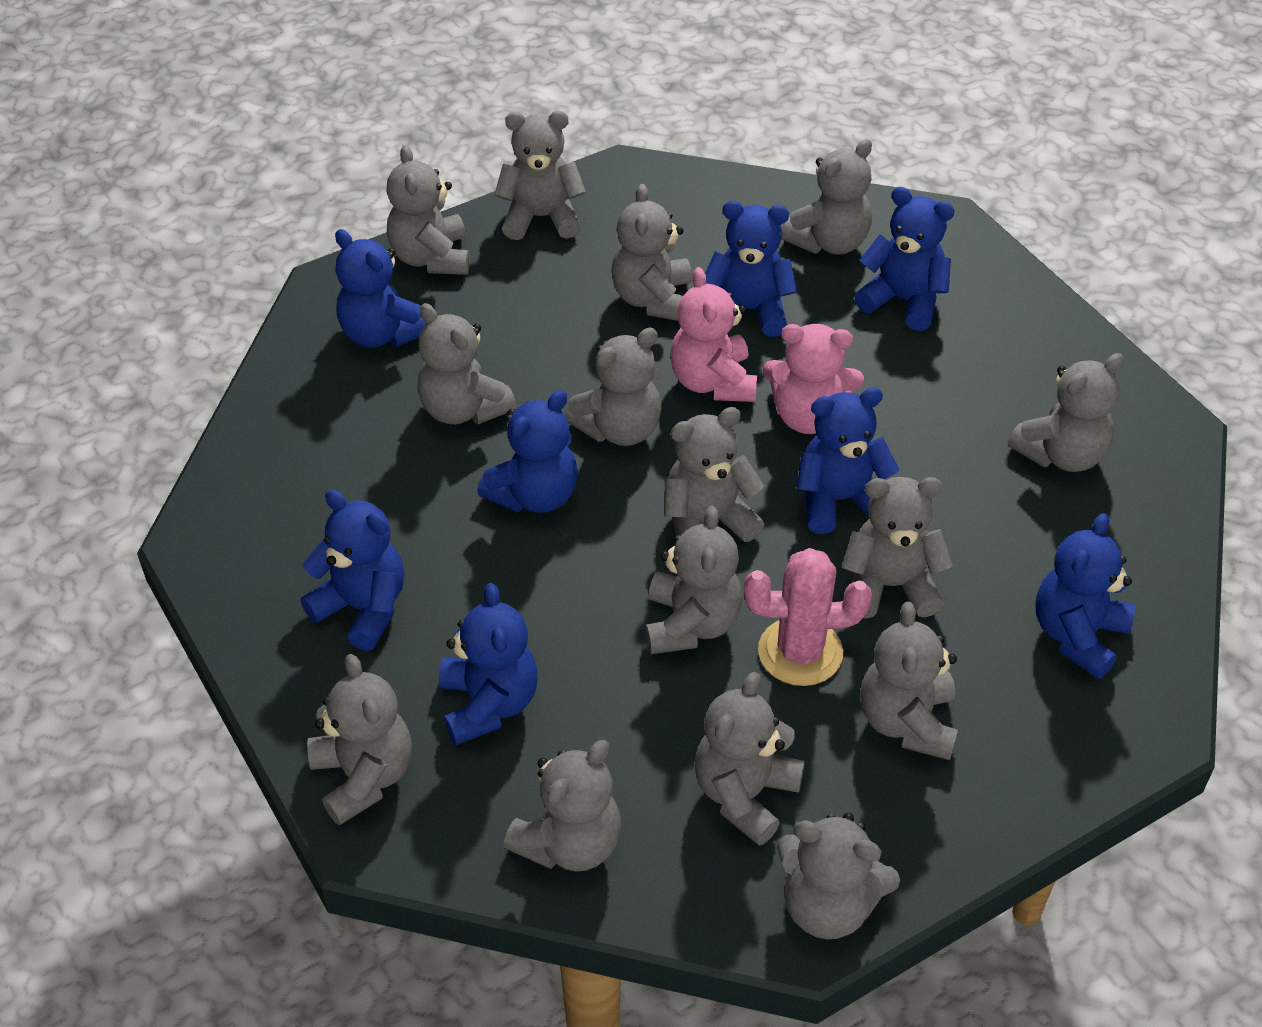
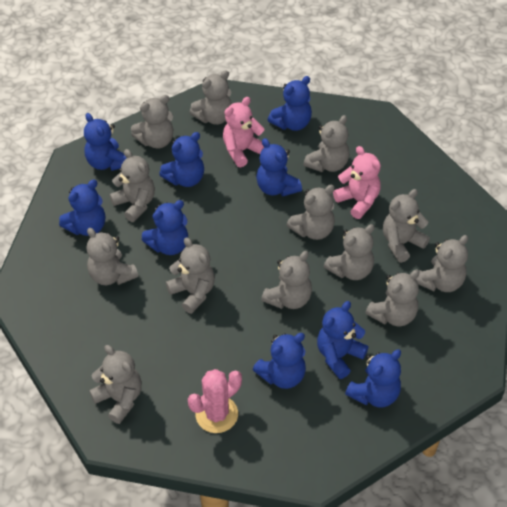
blue teddy bear: [301,490,405,651] [335,229,426,348] [439,583,538,745] [477,390,578,513] [705,201,797,337] [797,387,900,534] [855,187,955,331] [1035,513,1135,679] = 8 -> [59,179,105,236] [84,113,126,171] [142,200,188,255] [159,132,204,187] [253,333,306,389] [256,138,302,196] [268,76,312,131] [317,301,368,379] [345,349,401,408] = 9
grey teddy bear: [307,654,412,826] [386,145,470,275] [417,303,516,425] [494,111,586,240] [503,740,621,872] [565,328,662,446] [611,184,692,321] [645,506,743,654] [664,407,764,542] [695,672,805,846] [777,813,900,939] [782,139,872,255] [841,477,953,619] [860,602,958,760] [1008,353,1124,472] = 15 -> [87,228,138,285] [89,345,142,424] [110,149,155,222] [131,95,173,149] [166,237,215,314] [189,70,232,125] [261,251,312,309] [287,185,335,240] [304,115,349,172] [324,224,375,280] [365,269,420,326] [383,189,430,263] [416,235,468,292] = 13

